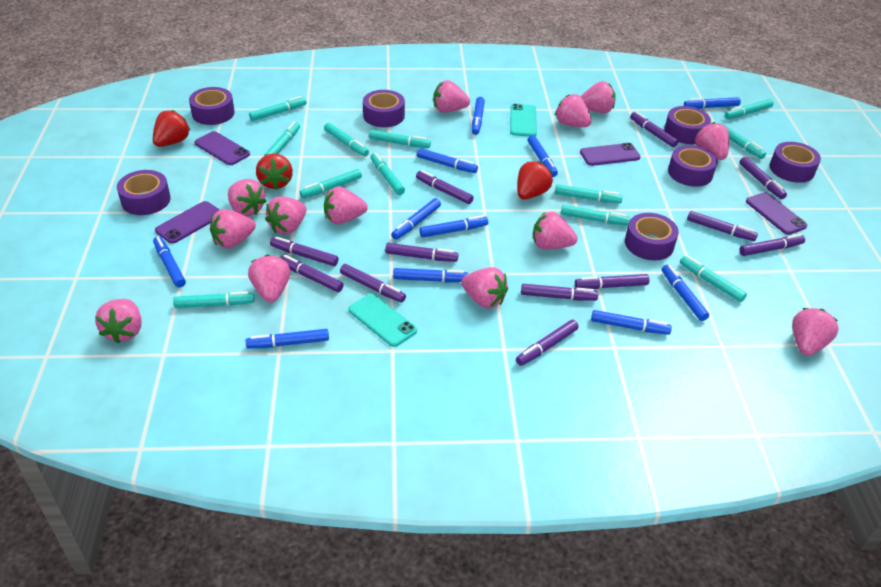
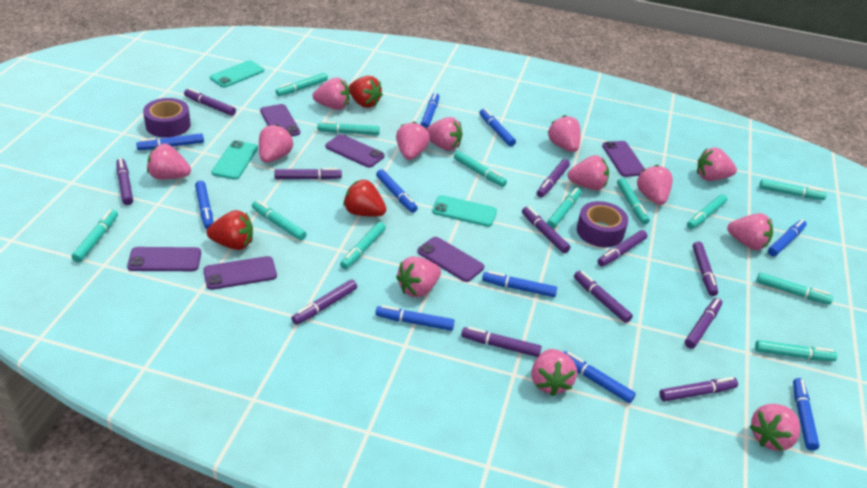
blue marker: [153,236,186,288] [246,329,329,349] [391,198,441,240] [393,268,468,282] [417,148,478,173] [419,215,488,237] [472,97,485,135] [527,135,558,177] [591,310,672,335] [662,265,709,321] [684,97,741,109] = 11 -> [136,133,204,150] [195,181,213,229] [375,305,455,331] [376,169,418,213] [420,92,440,128] [479,108,516,146] [482,271,557,297] [563,351,636,403] [768,219,807,256] [793,378,820,451] = 10
purple phone: [155,201,220,244] [194,131,250,165] [580,143,641,166] [746,192,808,235] = 4 -> [127,247,201,271] [204,256,277,290] [260,104,300,137] [325,134,385,168] [417,237,484,282] [602,141,645,177] = 6
purple tape: [117,170,171,215] [189,87,235,125] [363,90,405,127] [625,213,679,260] [664,106,711,144] [668,145,718,187] [770,142,821,183] = 7 -> [143,98,191,138] [577,201,628,247] = 2
turquoise phone: [348,294,417,347] [510,104,537,136] = 2 -> [210,60,264,87] [211,140,258,180] [432,195,497,227] = 3

